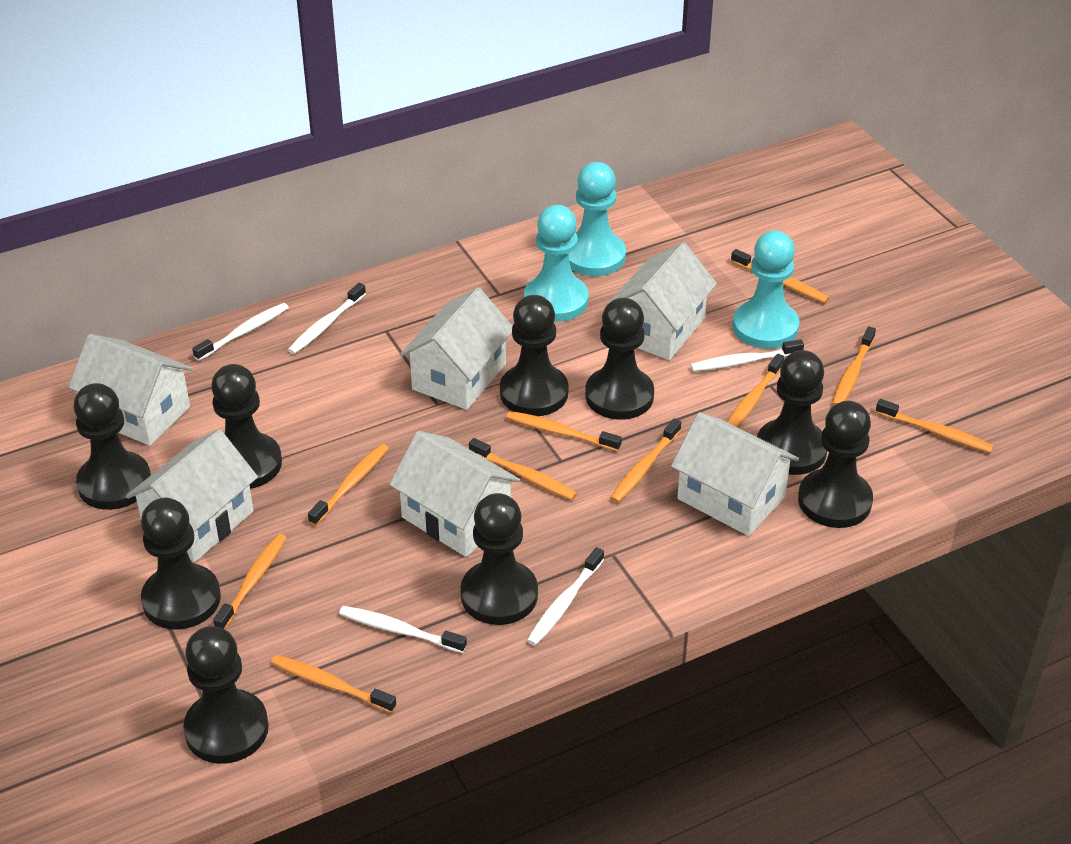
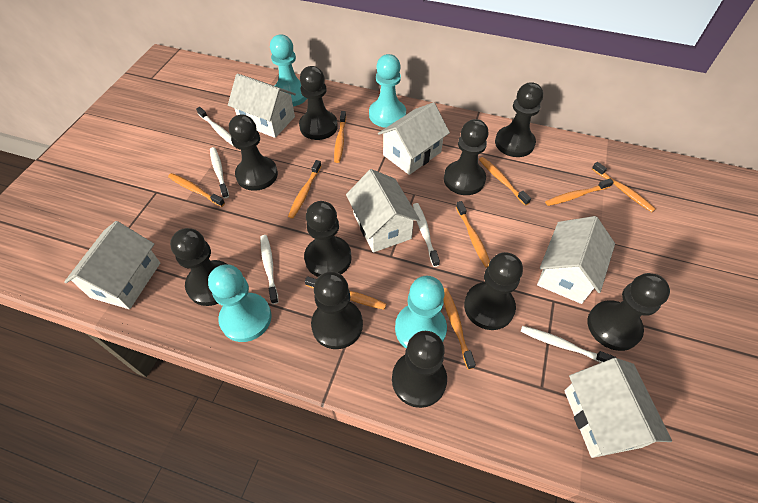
black pawn: [74,383,151,510] [141,498,221,629] [183,626,269,764] [211,364,282,489] [460,493,538,625] [500,295,568,416] [585,298,654,420] [757,350,827,475] [798,401,873,528] = 9 -> [170,228,227,306] [229,115,278,191] [299,66,338,140] [304,201,352,277] [311,272,363,349] [392,331,447,408] [444,119,489,195] [464,252,523,330] [495,82,543,157] [587,273,670,351] = 10
orange toothbrush: [213,534,286,629] [271,655,397,713] [308,444,389,526] [469,438,577,500] [506,411,622,451] [610,418,681,503] [727,354,785,427] [731,249,829,303] [832,326,876,406] [876,399,994,453] = 10 -> [168,173,225,207] [288,160,321,219] [305,276,386,310] [334,111,346,163] [444,288,476,370] [456,201,490,268] [479,157,531,206] [545,179,613,206] [592,162,656,212] = 9
turquoise pawn: [524,205,589,322] [568,162,626,276] [732,231,800,349] = 3 -> [208,264,272,342] [270,34,307,106] [369,54,406,128] [395,276,447,348] = 4

